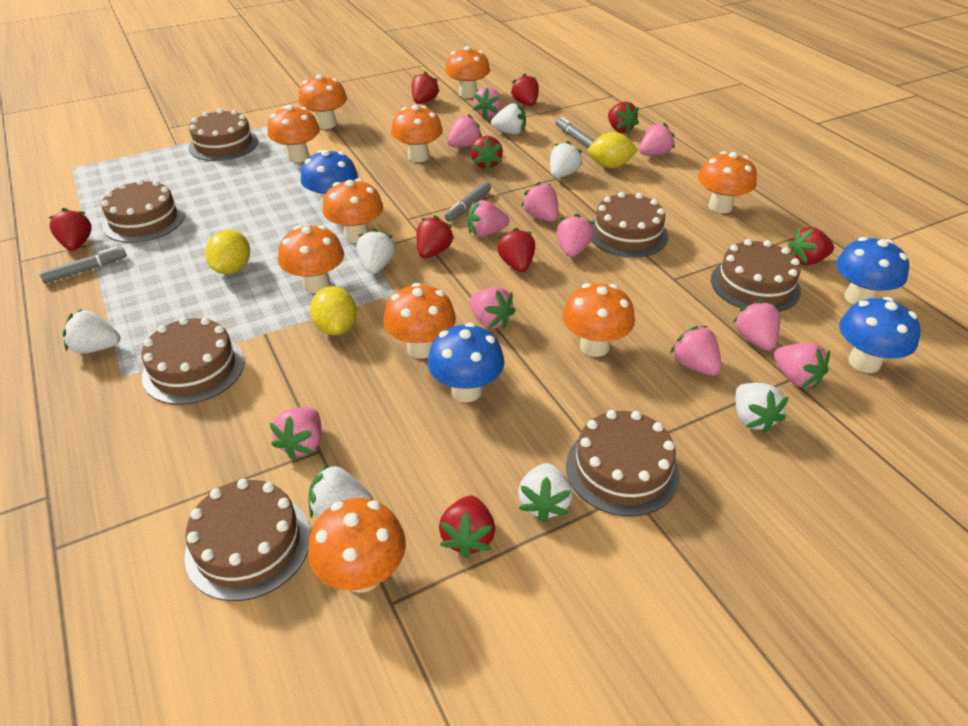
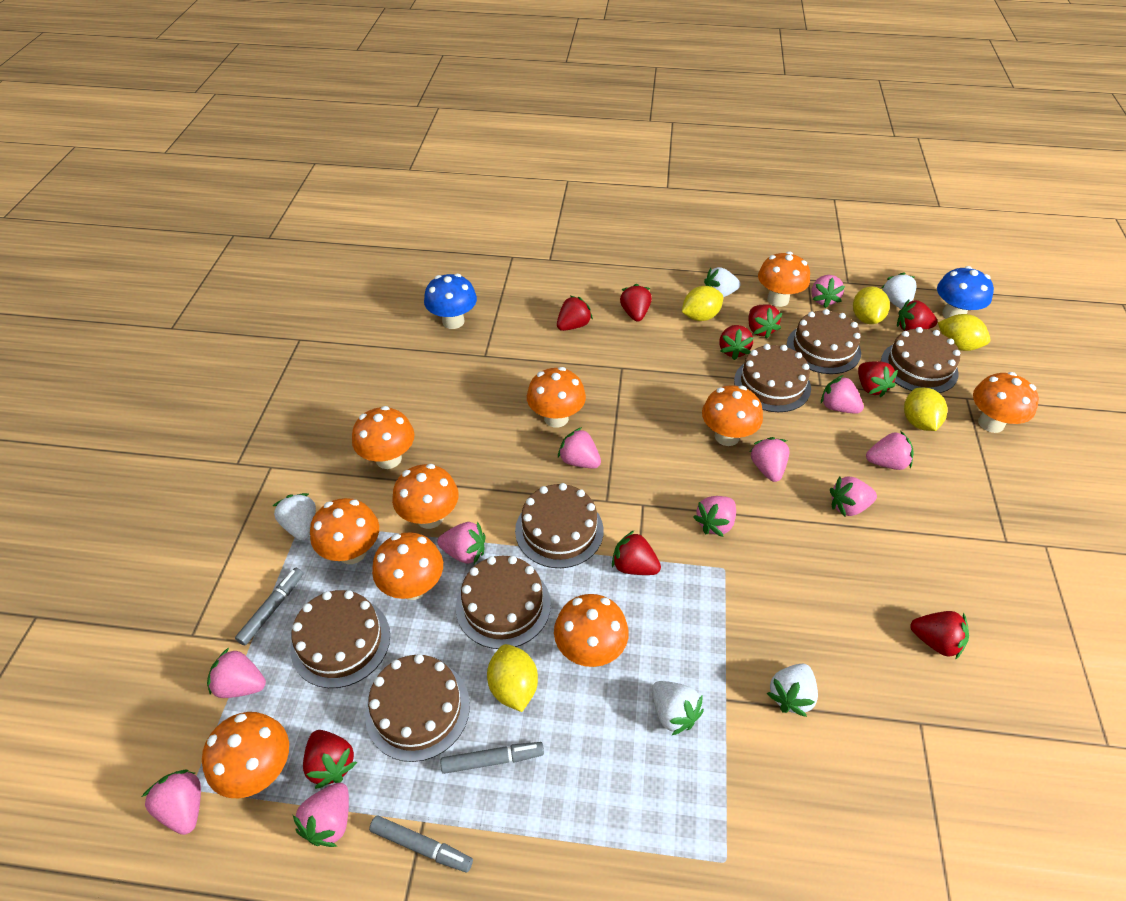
blue mushroom: [301,150,358,208] [428,323,504,402] [836,237,909,305] [839,297,920,373] = 4 -> [424,274,477,329] [937,266,994,319] = 2
white strawberry: [63,309,120,354] [309,463,373,519] [357,229,395,274] [491,103,526,134] [518,463,572,522] [550,141,583,178] [735,383,789,433] = 7 -> [273,493,316,540] [652,681,704,736] [704,267,741,297] [767,664,818,717] [882,272,916,309] = 5
yellow lemon: [205,230,250,274] [310,286,357,335] [588,132,638,168] = 3 -> [487,644,538,712] [682,286,723,321] [853,286,890,324] [904,387,947,431] [938,314,990,351] = 5

